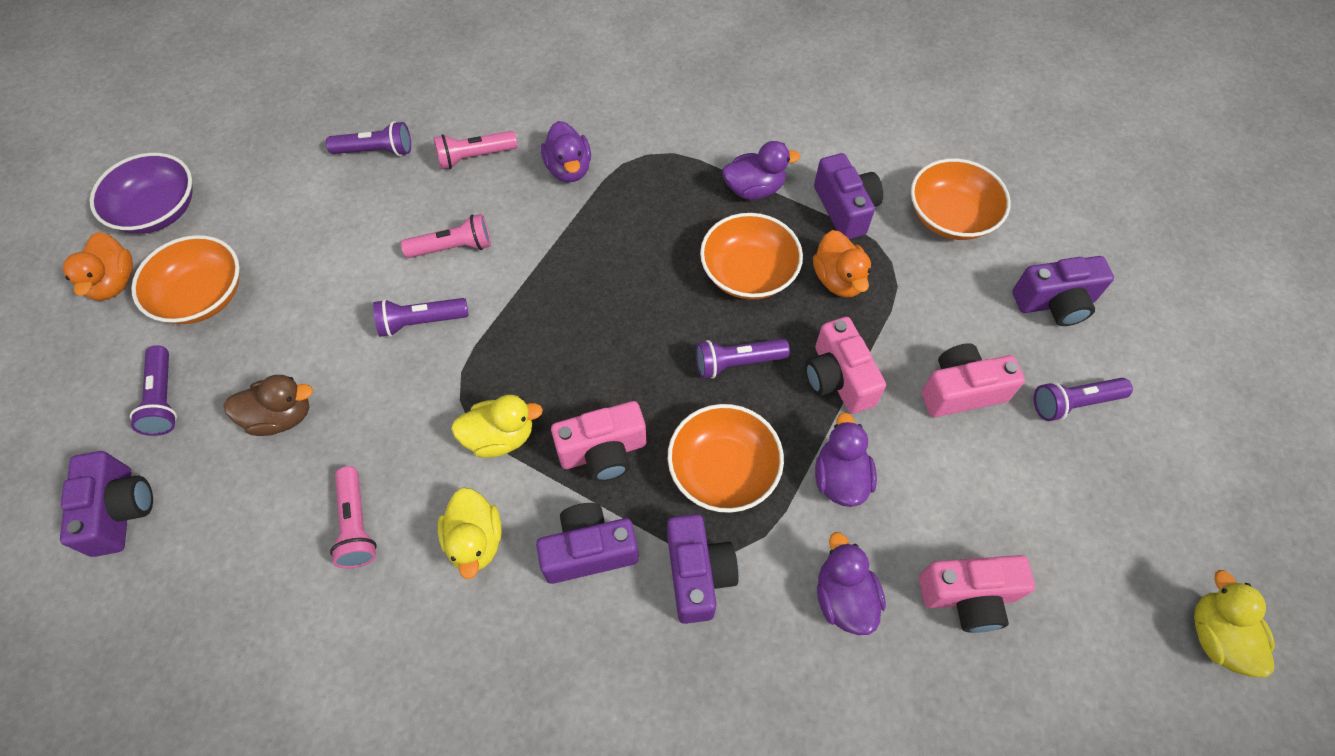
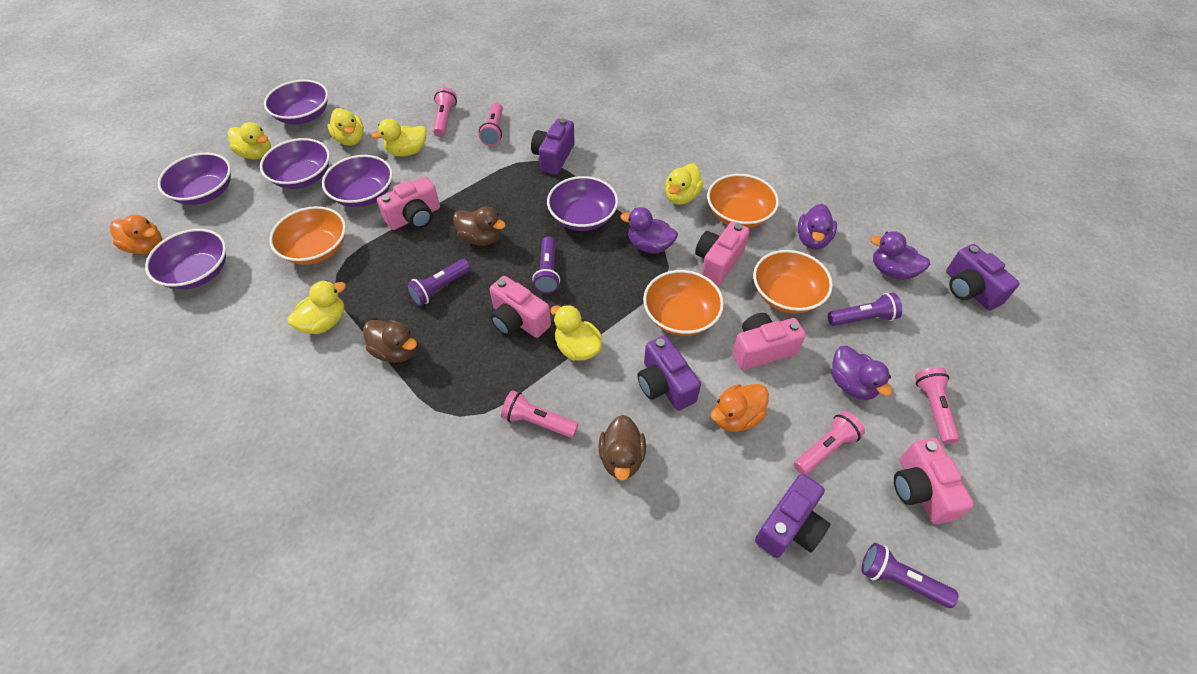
brown duck: [223,375,313,436] = 1 -> [363,320,417,363] [453,206,506,246] [599,415,646,481] = 3
pink camera: [551,401,646,481] [805,317,886,414] [919,555,1035,633] [921,343,1025,417] = 4 -> [377,176,440,230] [490,276,551,338] [695,221,750,285] [732,313,806,370] [894,438,974,524] = 5
pink flashlight: [330,466,377,569] [401,214,491,258] [434,131,518,169] = 3 -> [433,87,457,137] [479,103,503,146] [501,390,578,438] [794,411,865,475] [915,367,960,444] = 5
purple bowl: [90,153,193,234] = 1 -> [145,229,226,290] [158,153,231,205] [260,138,330,189] [264,80,328,124] [322,155,393,207] [547,176,618,231] = 6
purple camera: [60,451,153,557] [536,503,639,584] [667,514,739,624] [814,153,883,239] [1012,256,1114,326] = 5 -> [531,118,575,175] [637,336,701,411] [755,474,830,558] [946,244,1020,311] = 4
purple flashlight: [130,345,177,436] [326,121,411,156] [373,298,469,337] [696,339,790,379] [1034,378,1133,421] = 5 -> [406,259,471,306] [532,236,560,294] [828,293,902,326] [861,543,959,608] = 4
yellow duck: [438,487,502,579] [451,395,543,458] [1194,570,1275,677] = 3 -> [228,122,271,160] [287,280,346,334] [327,108,364,146] [371,119,426,157] [550,305,602,361] [665,163,703,205] = 6

